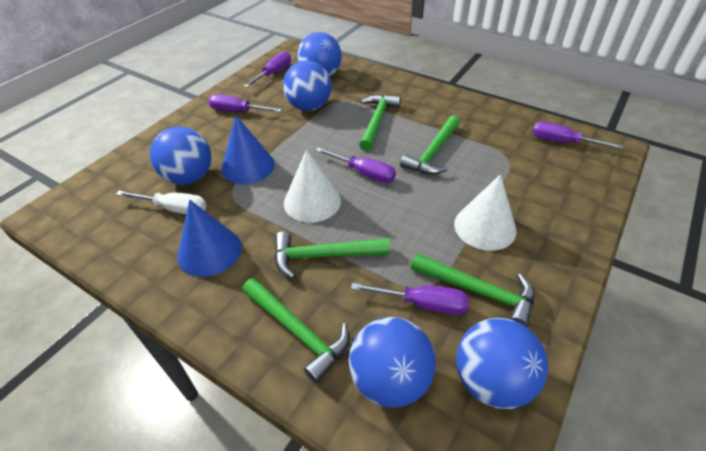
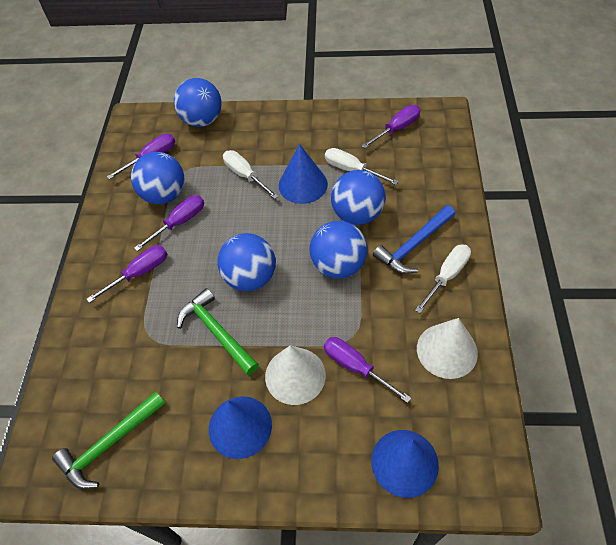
blue cone: [177,200,242,277] [221,115,275,184] = 2 -> [209,396,272,459] [279,144,328,204] [371,430,439,498] = 3
blue hammer: none = 0 -> [373,205,455,274] = 1
green hammer: [242,278,350,383] [274,232,390,279] [359,94,401,151] [400,115,460,175] [411,253,534,327] = 5 -> [52,391,166,489] [177,288,259,375] = 2
white screwdriver: [116,191,206,214] = 1 -> [223,150,279,199] [325,148,399,185] [415,244,471,313] = 3

